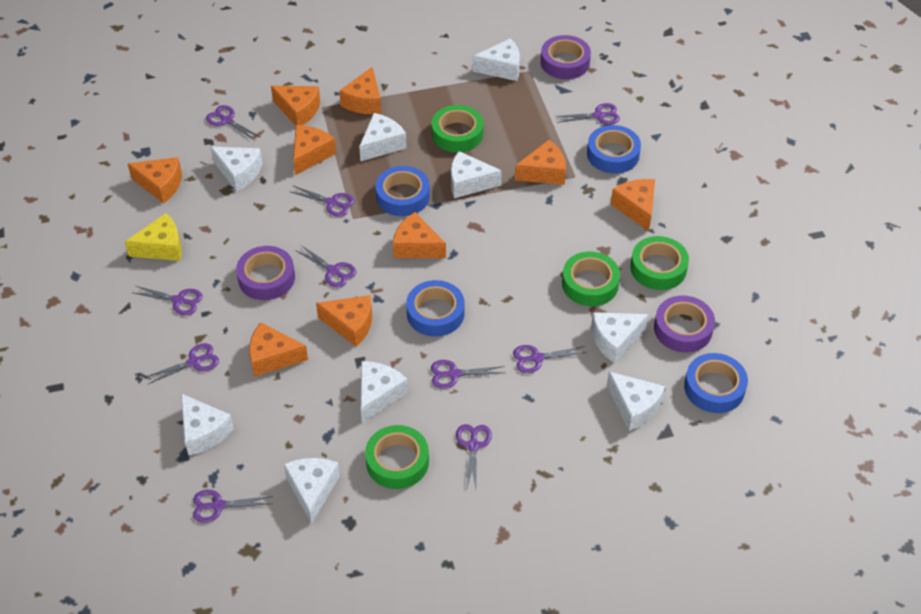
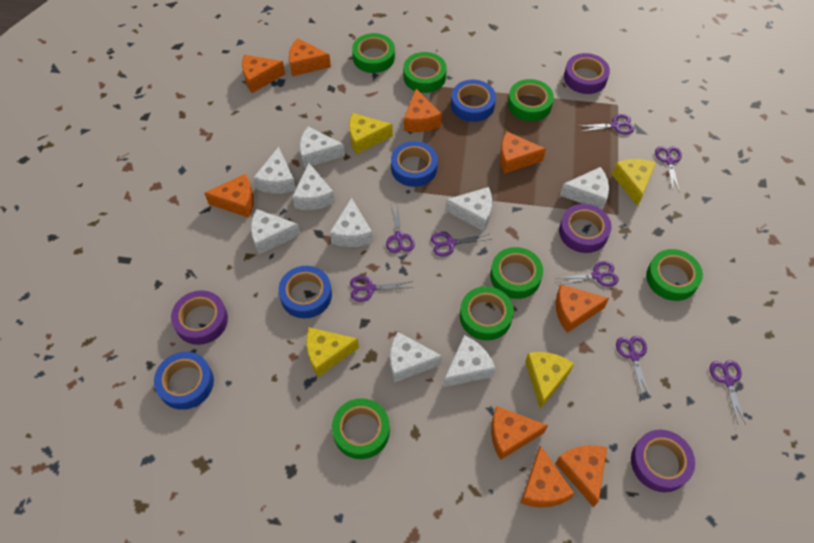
green tape: [365,425,429,489] [432,105,484,153] [562,251,620,306] [630,236,689,290] = 4 -> [332,398,390,459] [352,33,395,73] [403,52,447,93] [460,286,514,340] [490,247,543,299] [508,79,554,121] [646,249,703,301] = 7
purple scissors: [134,286,203,315] [146,343,219,384] [193,490,273,523] [206,105,260,140] [289,186,355,217] [295,245,356,288] [431,360,504,389] [456,424,492,488] [513,345,587,373] [556,103,620,124] = 10 -> [350,276,414,302] [386,202,415,253] [431,232,492,256] [555,261,619,287] [579,114,634,134] [616,336,650,398] [655,146,682,193] [709,360,746,425] = 8
purple tape: [236,246,295,300] [541,35,591,79] [654,295,715,353] = 3 -> [171,290,228,345] [559,204,611,253] [564,53,610,94] [631,430,695,492] = 4
yellow cheese: [125,213,182,261] = 1 -> [306,327,359,377] [349,113,393,154] [525,352,574,409] [612,159,656,206] = 4

